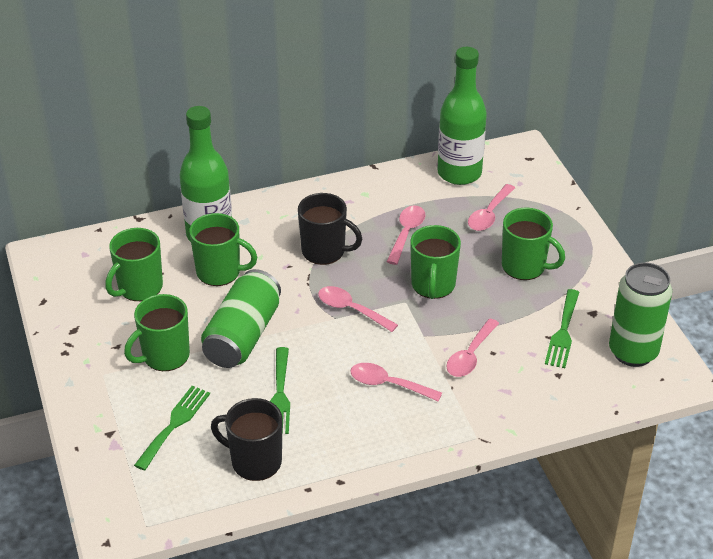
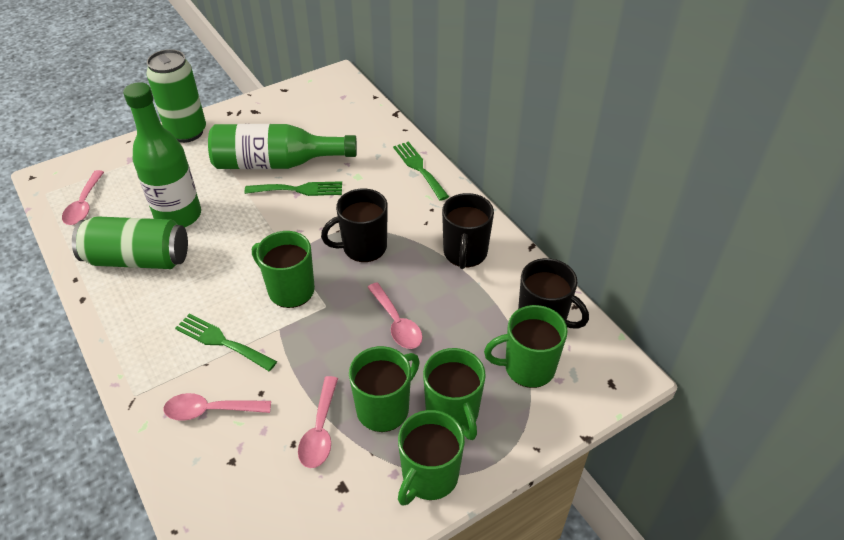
black mug: [211,398,283,481] [298,193,362,265] = 2 -> [321,188,388,262] [442,193,494,269] [518,258,589,329] = 3
pink spoon: [318,286,398,332] [350,363,442,402] [387,206,425,265] [446,318,499,377] [468,184,515,231] = 5 -> [62,170,104,225] [164,393,271,421] [298,376,338,468] [367,283,423,349] = 4

